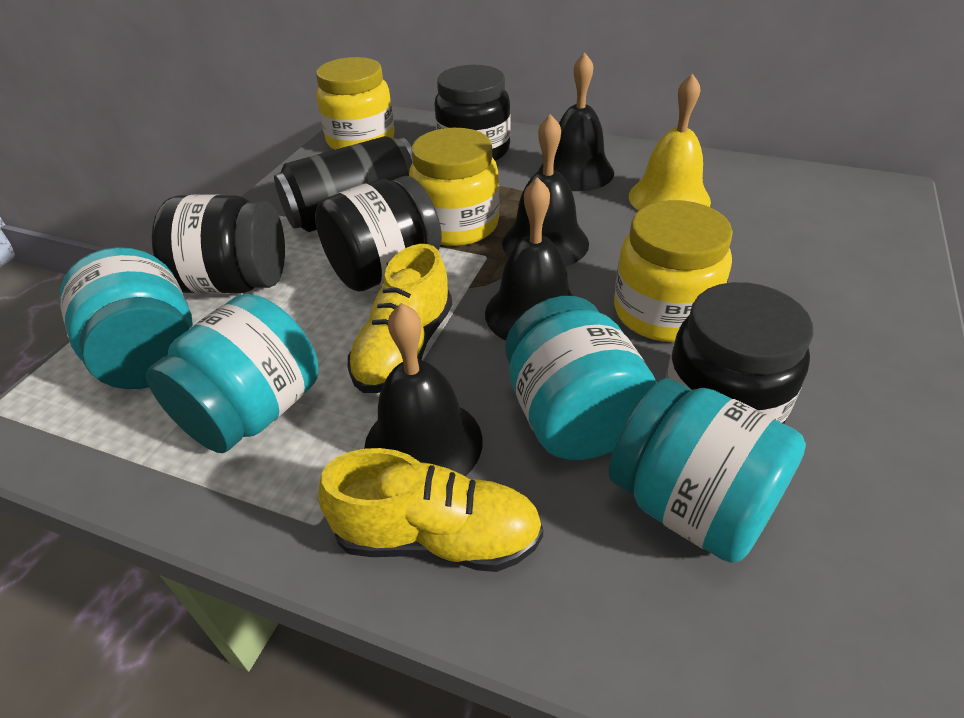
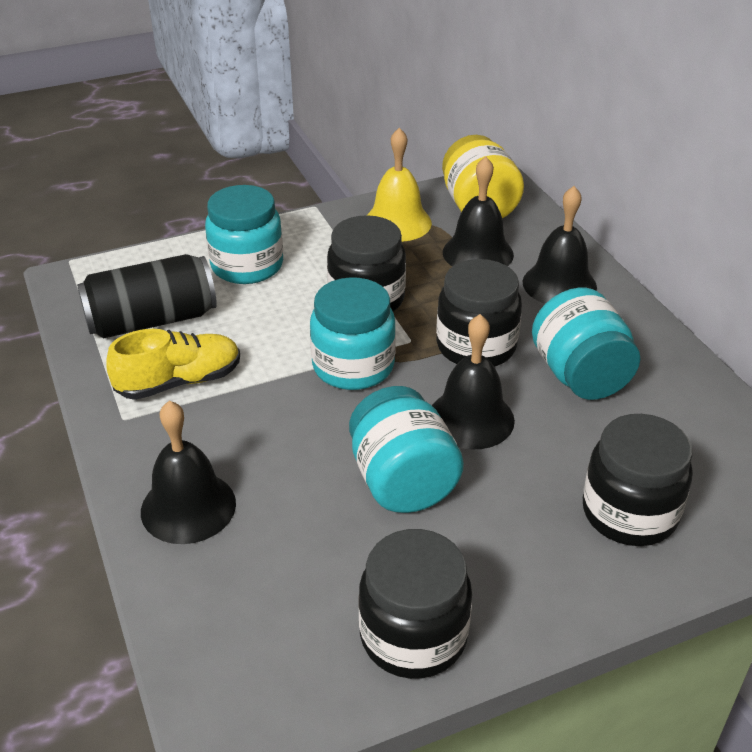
yellow jar: [316,57,395,150] [409,128,500,246] [614,200,733,342] = 3 -> [442,135,524,218] = 1
yellow shoe: [318,448,543,572] [348,244,452,393] = 2 -> [107,329,240,400] = 1

